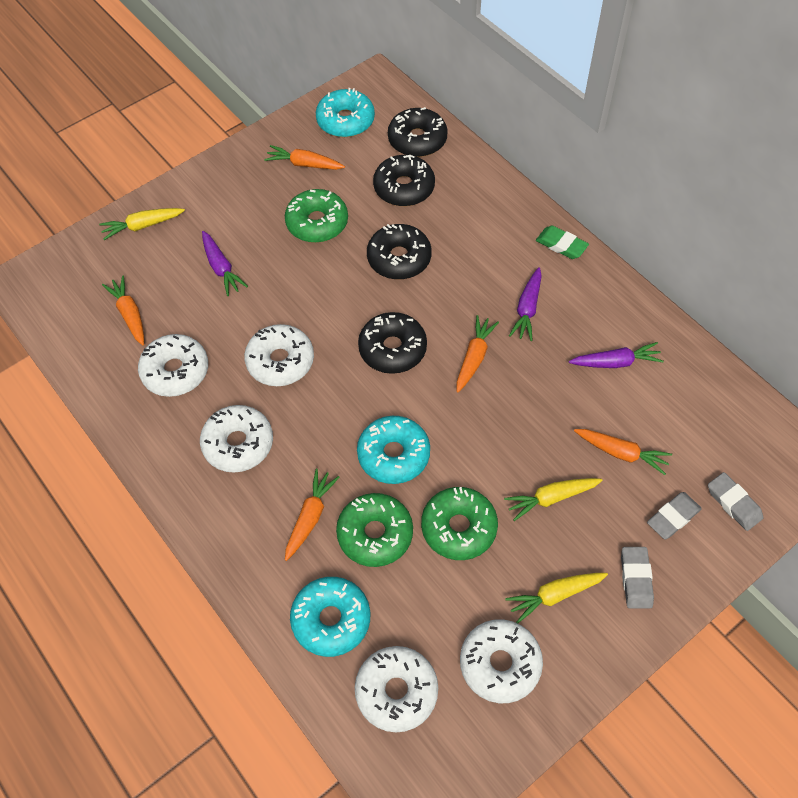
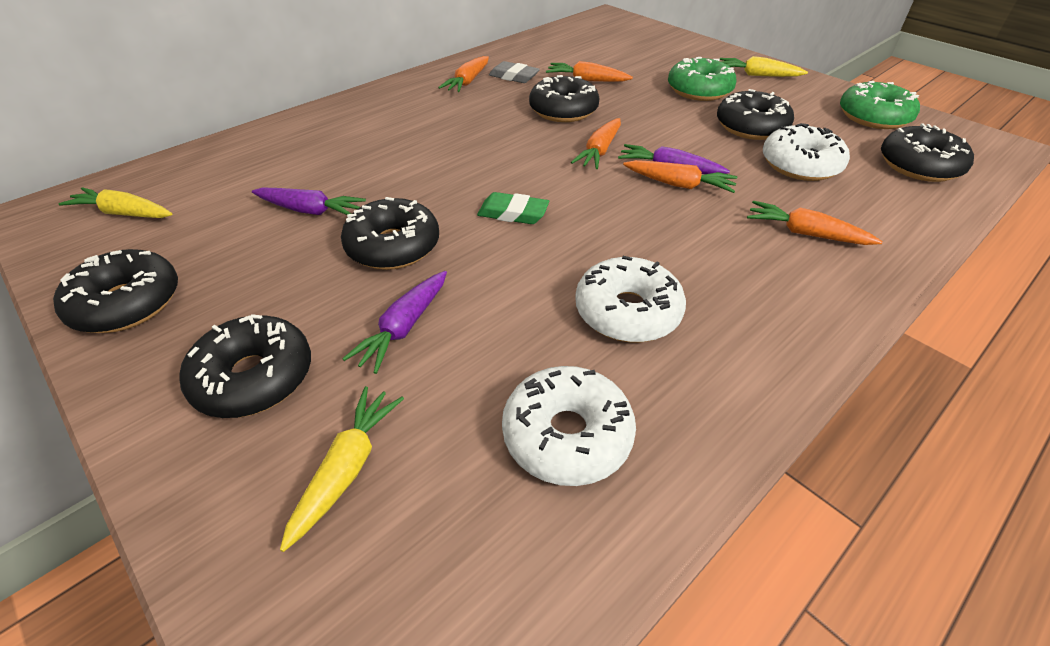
black donut: [358,312,427,374] [367,224,431,279] [373,155,435,206] [388,107,448,157] = 4 -> [53,249,178,333] [180,314,311,418] [341,197,439,270] [529,75,600,122] [717,89,794,140] [881,123,974,182] = 6
green donut: [285,189,348,243] [336,493,413,567] [421,487,498,560] = 3 -> [668,57,737,101] [840,81,920,129] = 2
grey eraser: [621,547,654,609] [647,492,702,539] [708,472,763,531] = 3 -> [489,61,540,83] = 1
turquoise donut: [290,577,370,657] [316,88,375,137] [357,416,430,484] = 3 -> none = 0
white donut: [138,334,208,397] [200,405,273,473] [244,324,314,386] [355,646,438,732] [460,619,543,703] = 5 -> [502,366,636,486] [575,256,686,342] [763,123,850,181] = 3

